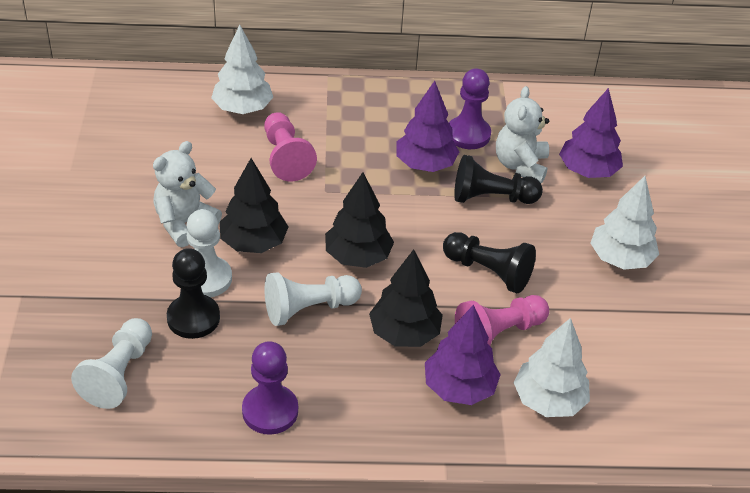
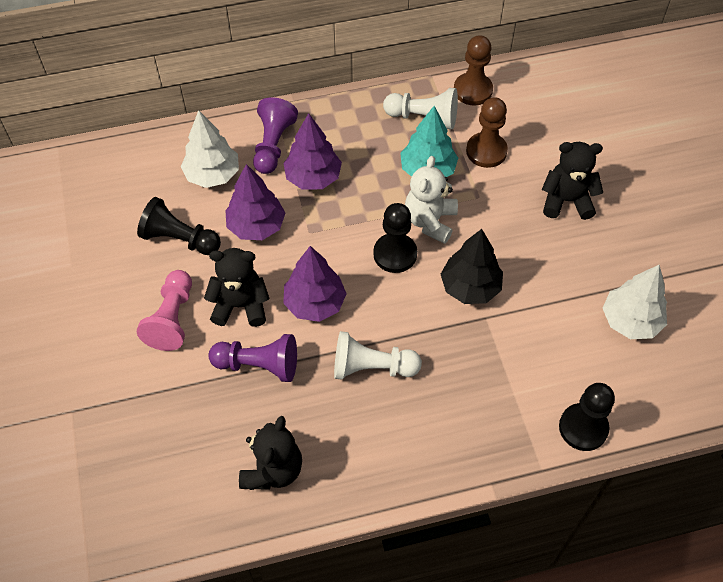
black teddy bear: none = 0 -> [204,248,270,327] [239,416,302,490] [542,142,603,220] = 3
black tree: [220,158,288,253] [325,172,394,268] [369,249,443,347] = 3 -> [441,229,503,304] = 1
brown pawn: none = 0 -> [454,35,493,106] [466,97,508,168] = 2
pink pawn: [264,112,317,182] [455,295,549,346] = 2 -> [137,270,192,351] = 1
turquoise tree: none = 0 -> [400,106,458,177] = 1
white pawn: [71,318,152,409] [187,209,232,297] [265,272,362,326] = 3 -> [334,331,422,379] [383,88,458,129] = 2
white teddy bear: [153,141,222,247] [496,86,549,183] = 2 -> [405,156,458,244] = 1
white tree: [211,25,273,114] [513,318,590,417] [590,176,659,270] = 3 -> [181,110,239,188] [603,265,667,339] = 2

